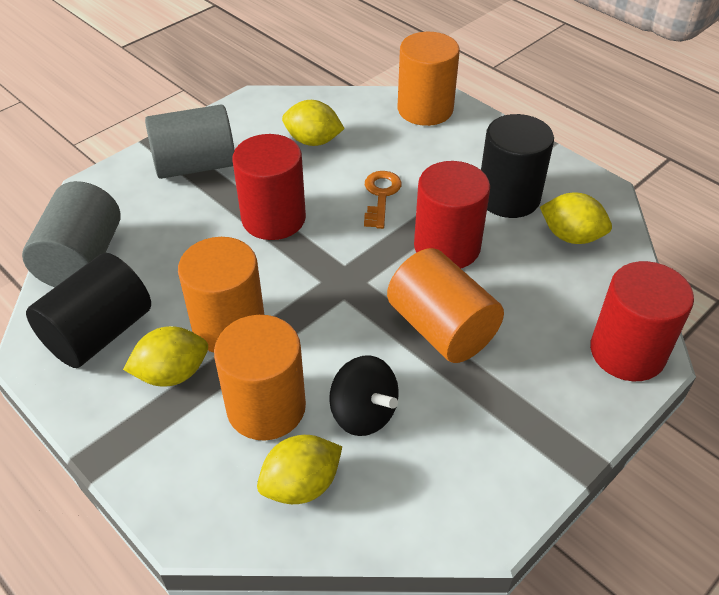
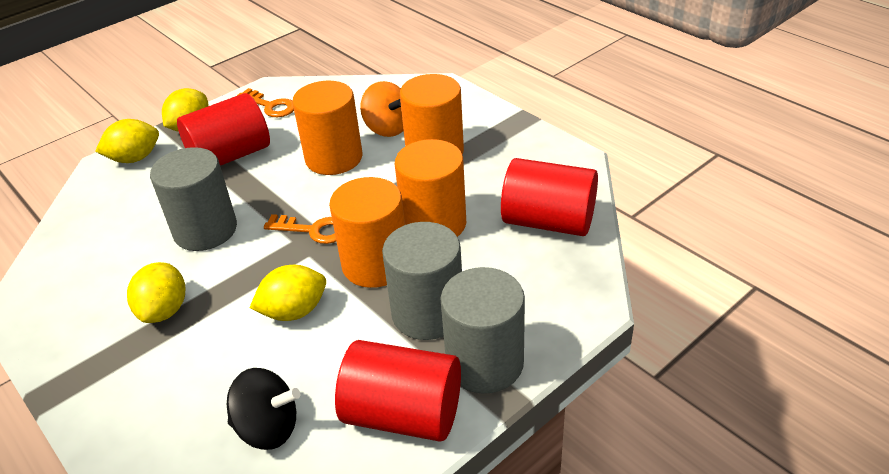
black cylinder: [26,253,151,368] [481,114,554,218] = 2 -> none = 0
grey cylinder: [22,181,121,287] [145,105,235,179] = 2 -> [150,147,237,251] [382,222,462,340] [440,267,525,394] = 3
orange key: [364,171,402,229] = 1 -> [237,88,294,117] [264,214,336,244] = 2
orange spinning top: none = 0 -> [360,81,404,137] = 1

